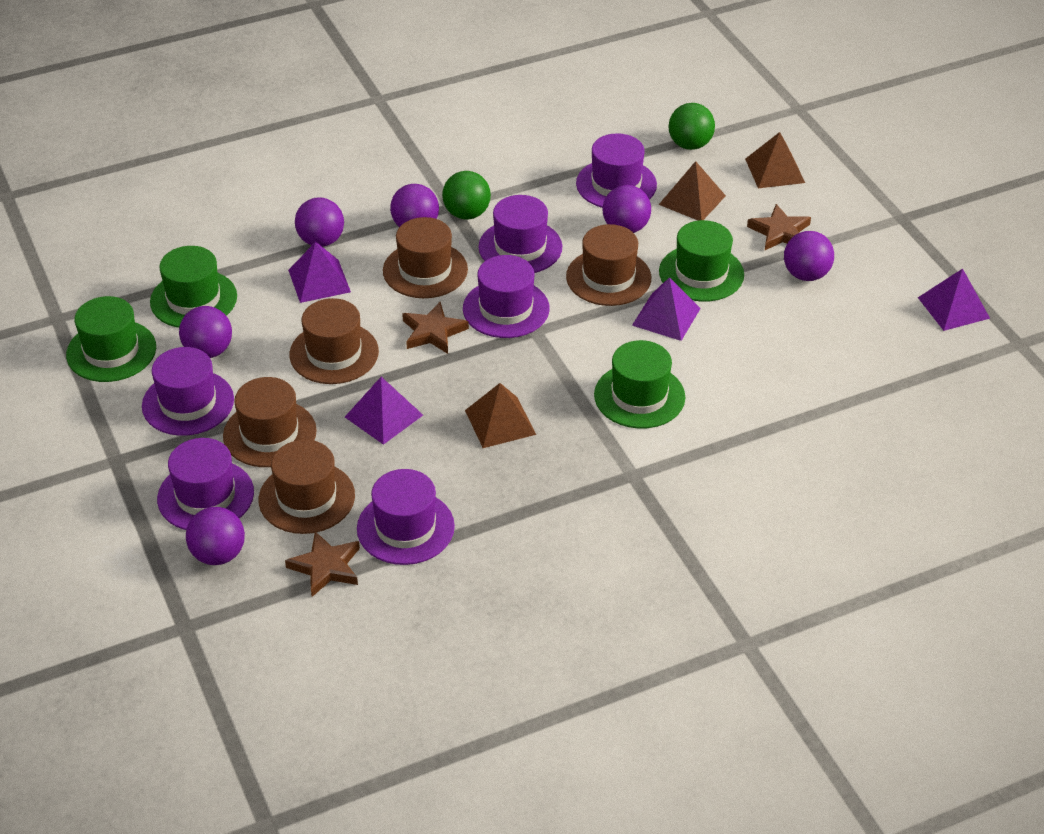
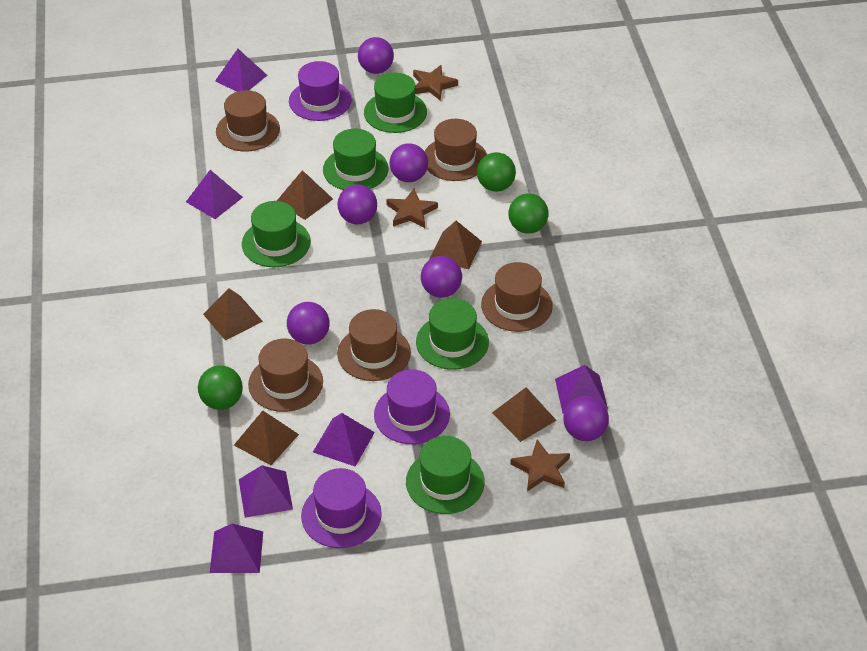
brown pyramid: [465,383,536,448] [659,161,726,221] [745,132,805,188] = 3 -> [203,288,263,341] [234,411,299,465] [277,170,333,220] [429,221,482,269] [492,387,556,442] = 5
green ball: [442,171,491,219] [668,103,715,150] = 2 -> [198,365,243,410] [477,152,516,192] [509,193,549,234] = 3
green hat: [66,296,156,382] [150,246,237,328] [594,340,685,429] [659,220,744,302] = 4 -> [242,201,311,267] [323,129,389,190] [364,73,427,133] [406,436,485,514] [416,298,489,370] = 5
purple hat: [142,347,234,436] [157,438,254,530] [357,469,455,565] [463,255,549,338] [479,195,562,273] [576,133,657,208] = 6 -> [289,61,352,121] [301,468,382,548] [374,369,450,444] = 3
purple pyramid: [288,242,351,303] [345,377,423,445] [632,277,701,341] [918,268,990,331] = 4 -> [186,170,243,219] [210,524,263,573] [215,49,267,92] [239,465,293,518] [313,413,375,466] [555,365,608,414] = 6

